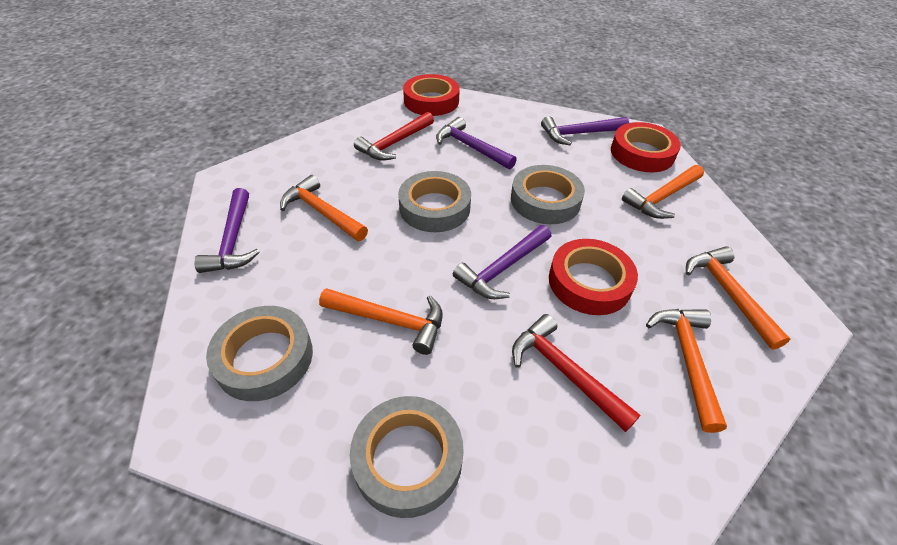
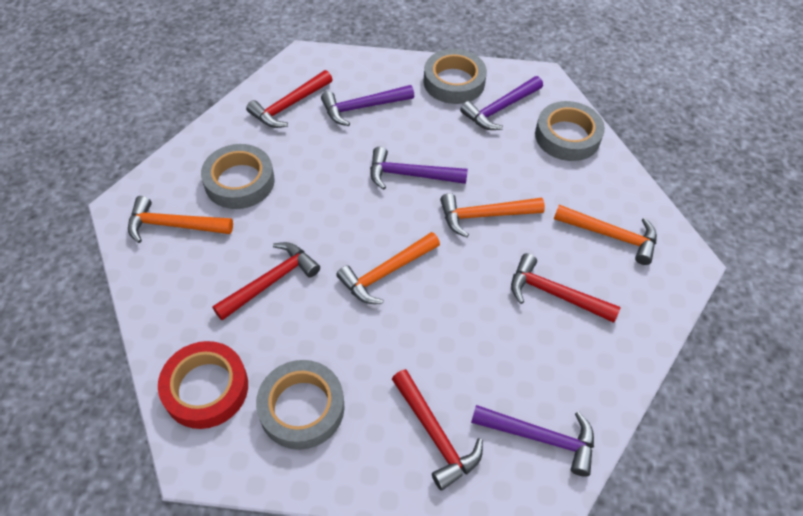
orange hammer: [280,175,368,241] [319,288,443,355] [622,165,704,219] [646,309,727,433] [686,246,790,350] = 5 -> [128,196,233,243] [336,232,440,304] [440,193,545,238] [554,205,657,265] = 4
red hammer: [354,112,434,160] [512,314,640,432] = 2 -> [212,242,320,320] [246,70,333,128] [392,369,483,491] [511,253,621,323] = 4
red tape: [403,74,460,116] [549,239,638,315] [611,122,681,172] = 3 -> [158,341,248,429] = 1

